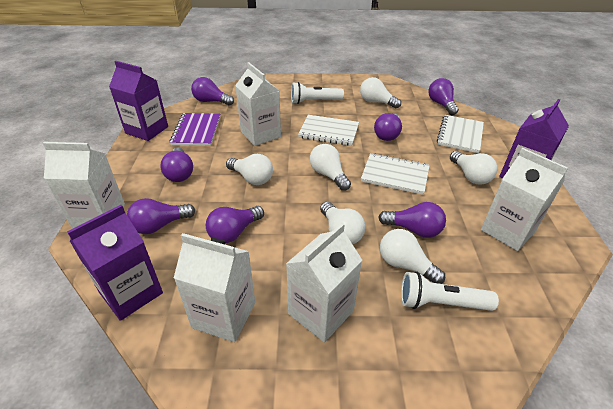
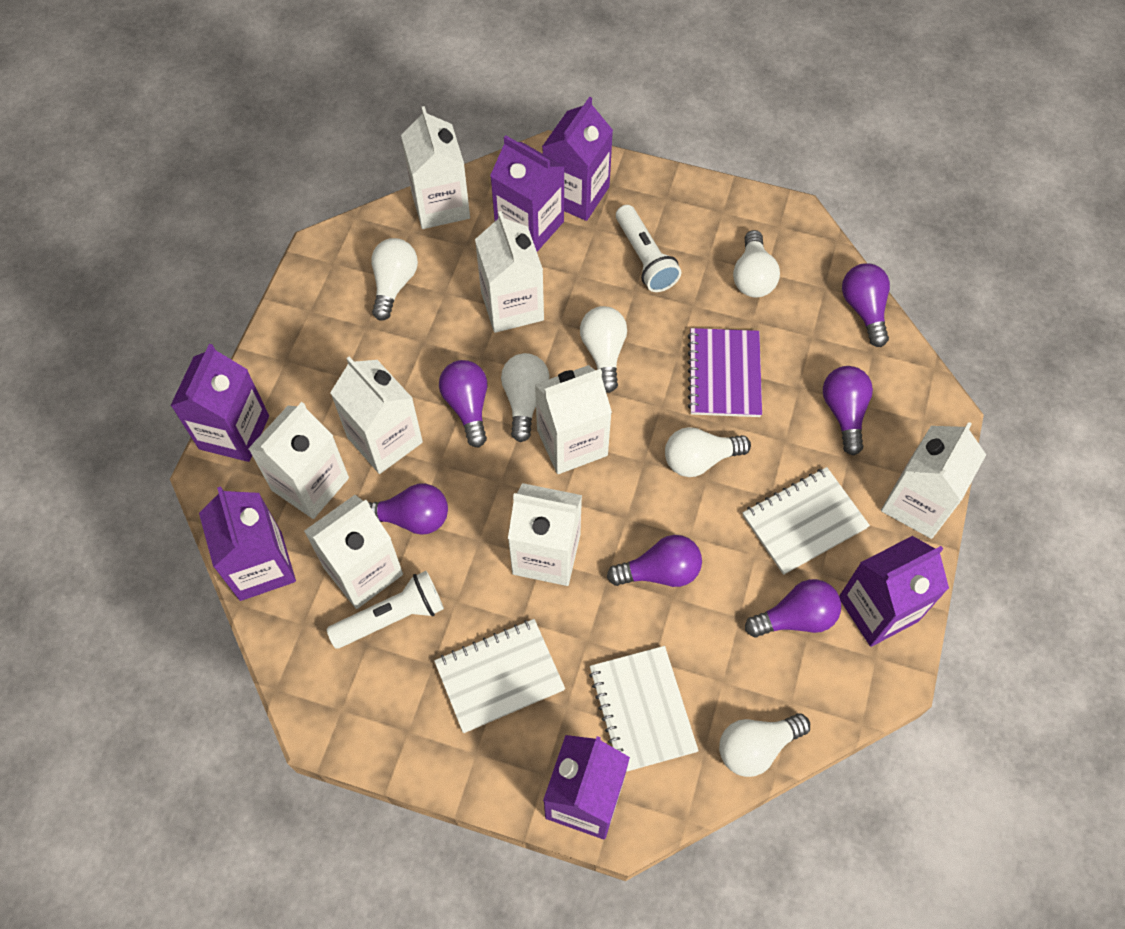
purple carton: [67,205,163,321] [109,61,168,141] [499,99,569,178] = 3 -> [170,344,269,462] [199,486,296,601] [490,135,565,252] [542,97,613,221] [543,735,630,839] [839,536,949,647] = 6
purple light bulb: [127,198,195,234] [160,148,193,182] [191,77,234,106] [206,206,264,243] [374,113,402,141] [378,202,446,238] [428,78,459,115] = 7 -> [369,483,448,535] [439,360,487,447] [607,535,702,587] [745,579,841,637] [823,366,873,455] [842,263,890,347] = 6
white carton: [43,142,125,229] [174,233,255,342] [235,62,281,146] [286,223,362,342] [481,148,568,251] = 5 -> [248,402,349,519] [304,495,403,609] [330,357,423,474] [401,106,470,229] [475,211,544,333] [508,483,582,586] [535,365,612,474] [881,422,986,539] = 8

